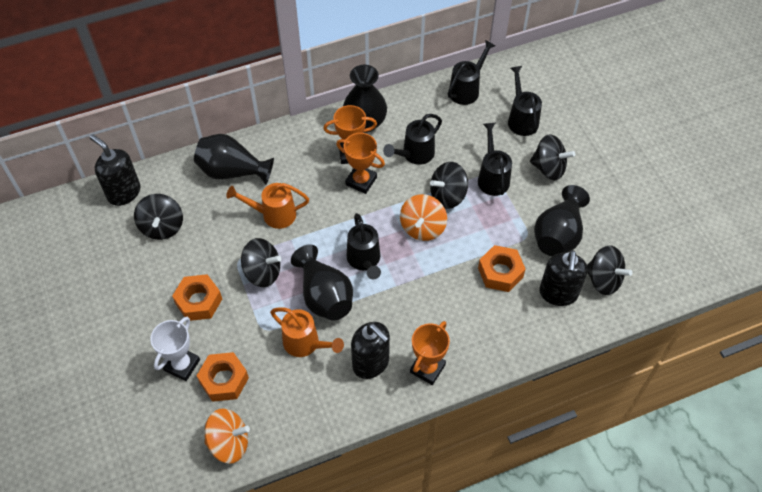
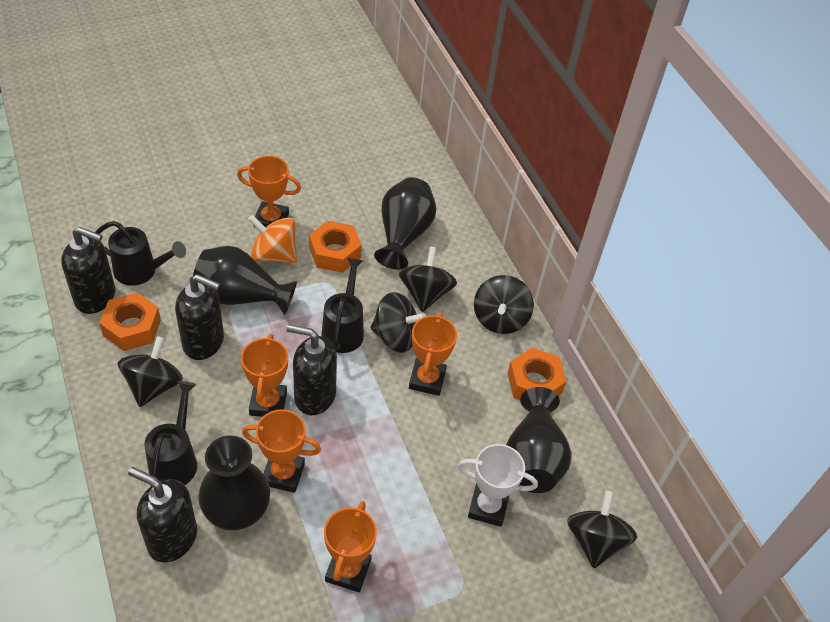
black soap dispenser: [90,134,140,206] [351,322,390,379] [539,250,588,306] = 3 -> [61,227,115,314] [128,467,197,563] [175,274,224,360] [286,324,337,415] = 4
black watering can: [347,213,381,279] [383,114,442,165] [448,40,496,105] [478,123,512,196] [508,66,542,136] = 5 -> [95,221,186,286] [145,381,197,485] [321,258,364,353] = 3
orange spinning top: [204,409,250,464] [400,194,447,241] = 2 -> [248,215,297,263] = 1
orange trophy: [323,105,377,164] [336,133,385,194] [410,321,450,385] = 3 -> [237,156,301,228] [241,334,288,417] [242,409,321,493] [324,501,377,592] [409,313,457,396] = 5
orange watering can: [226,183,309,229] [270,307,344,357] = 2 -> none = 0

